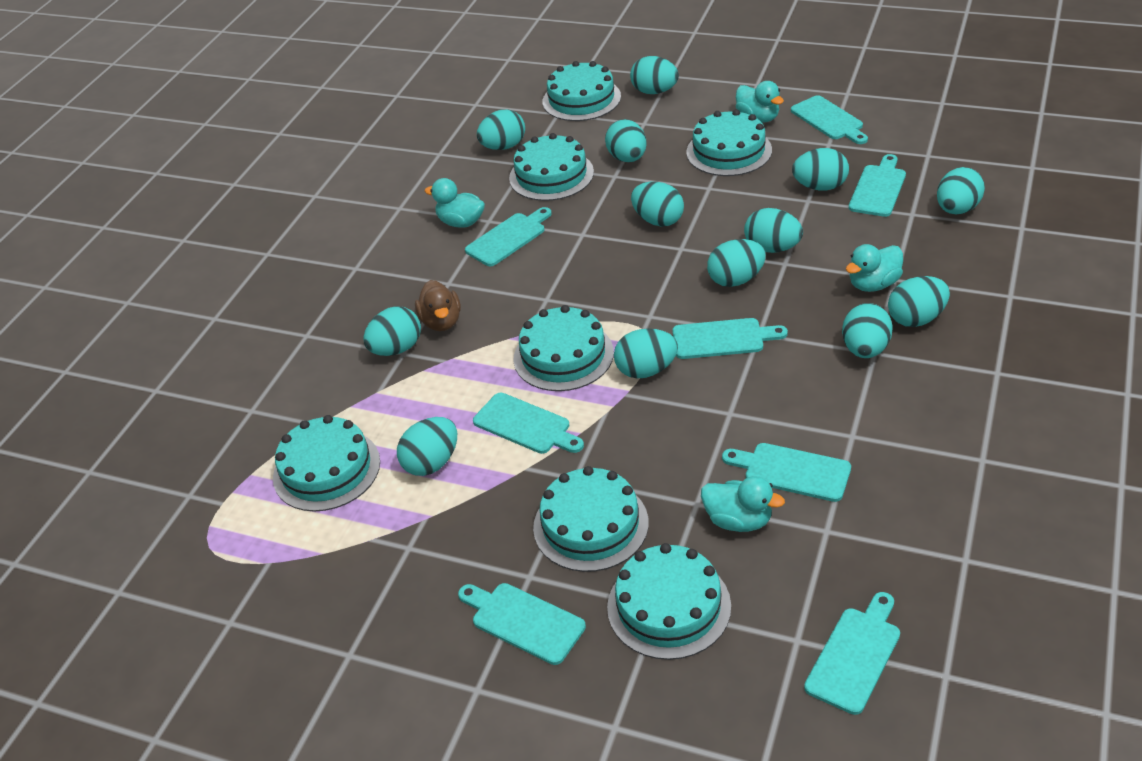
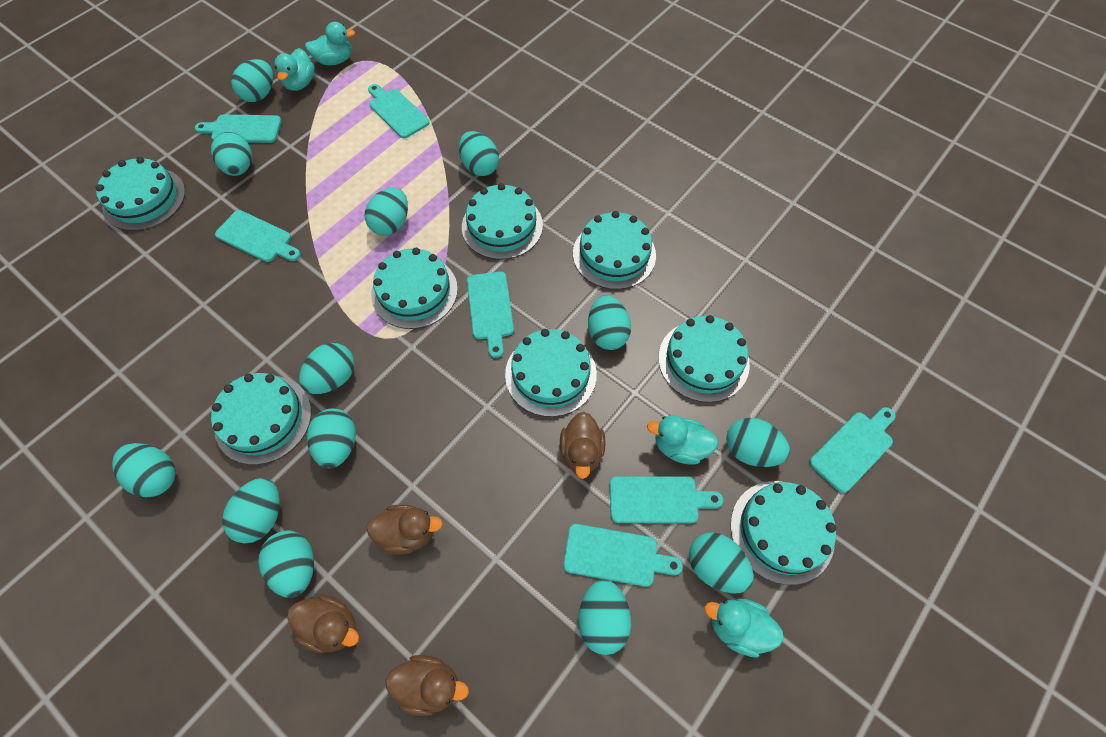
brown duck: [415,280,461,331] = 1 -> [287,594,359,653] [366,504,443,555] [385,655,469,716] [560,412,606,479] = 4
turquoise cake: [273,415,380,512] [509,133,594,201] [514,305,614,391] [533,466,649,572] [542,61,621,121] [607,543,731,660] [686,109,772,176] = 7 -> [96,157,185,231] [211,373,311,465] [371,248,458,329] [462,183,543,260] [505,329,597,417] [573,211,656,289] [658,315,750,402] [730,481,836,585] = 8
turquoise cutting board: [458,583,586,665] [465,207,552,266] [473,393,584,454] [673,318,788,359] [722,443,851,502] [791,95,868,144] [804,592,900,715] [849,154,906,217] = 8 -> [195,115,282,143] [215,210,301,262] [368,84,430,138] [467,271,514,358] [563,524,683,587] [610,476,723,523] [809,407,895,493] = 7

